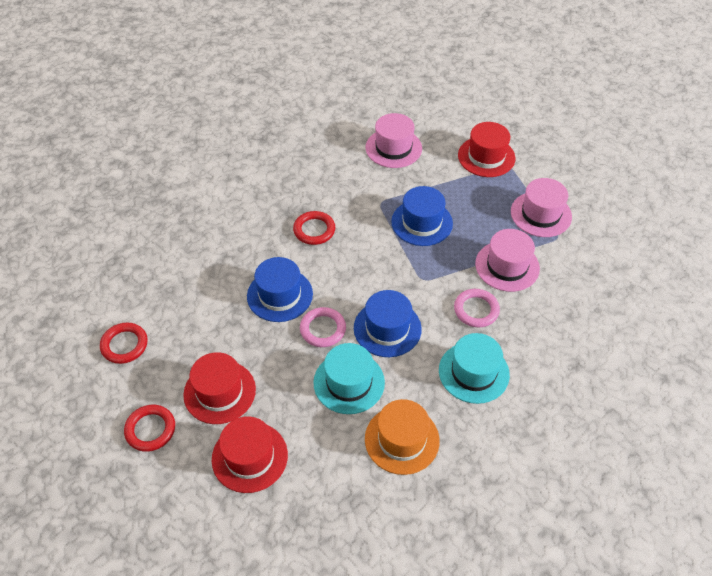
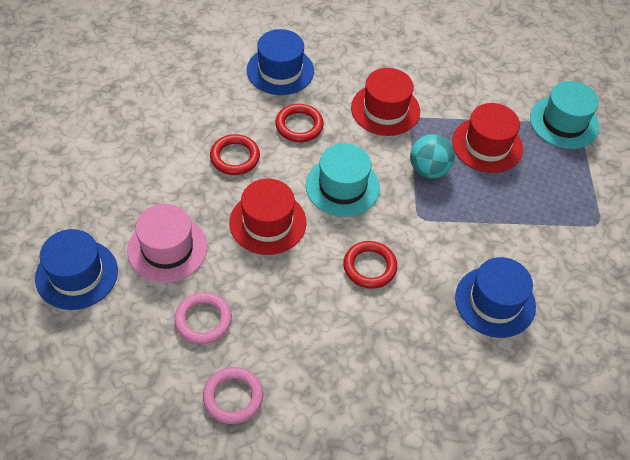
orange hat: [365,399,440,475] = 1 -> none = 0
pink hat: [366,113,422,168] [475,229,540,292] [511,178,572,237] = 3 -> [127,204,207,283] = 1
turquoise ball: none = 0 -> [410,134,455,178] = 1

